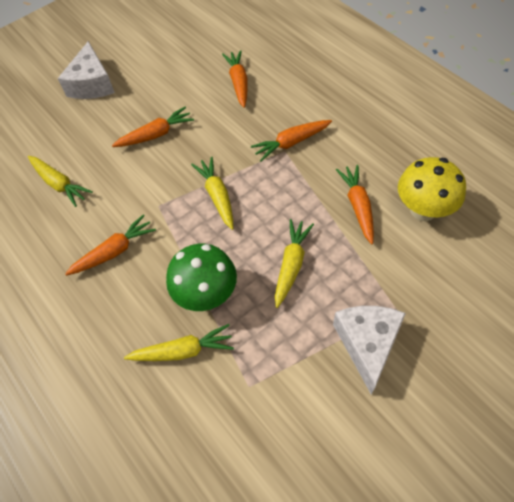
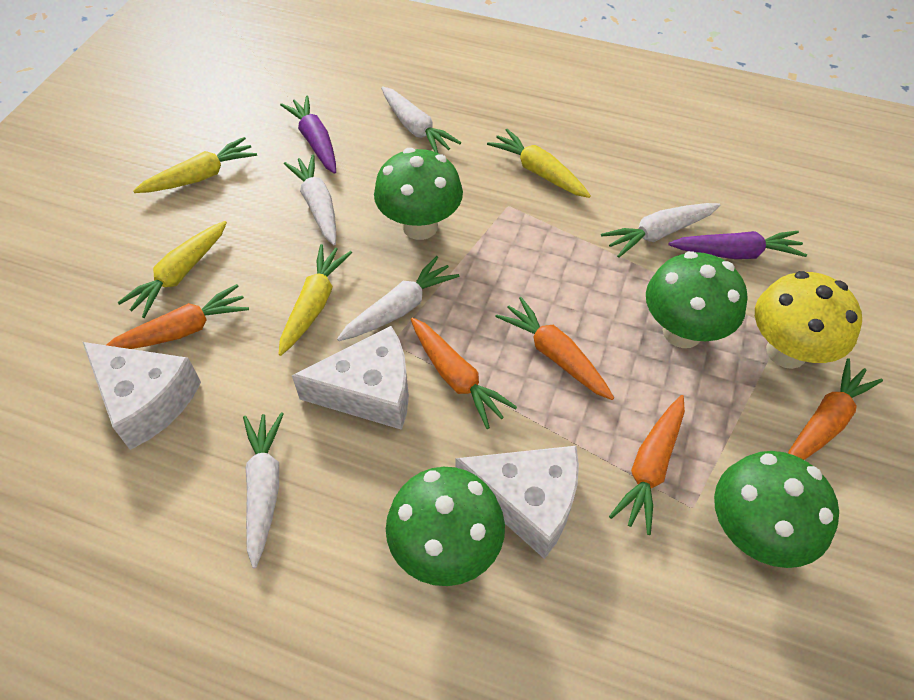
green mushroom: [166,244,237,311] = 1 -> [374,148,463,240] [386,467,505,586] [646,251,747,348] [714,451,839,568] = 4
purple carrot: none = 0 -> [280,96,336,174] [669,231,807,259] = 2
white carrot: none = 0 -> [243,412,283,568] [284,154,337,245] [337,256,459,341] [381,86,461,153] [601,203,720,258] = 5
white cheese: [58,41,115,99] [333,306,406,395] = 2 -> [83,342,201,450] [292,326,409,430] [456,446,579,559] = 3

